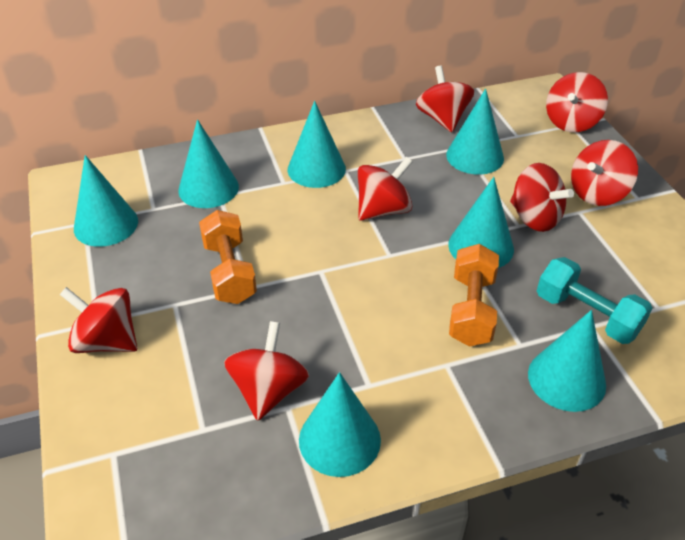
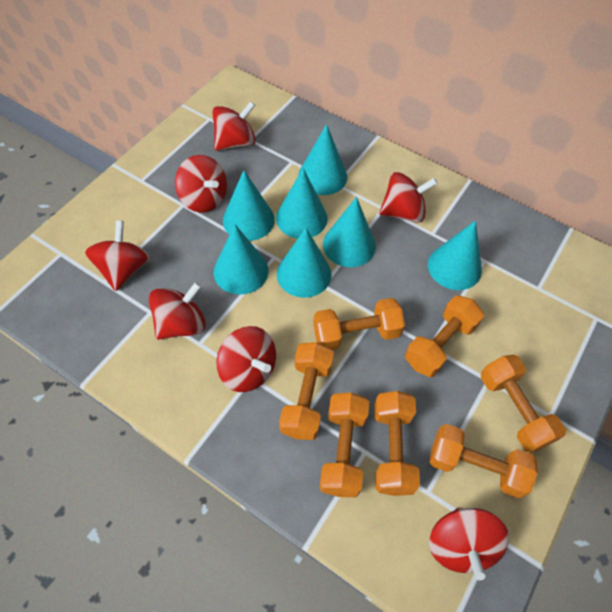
orange dumbbell: [199,210,257,304] [449,244,499,347] = 2 -> [279,342,334,440] [313,298,405,350] [319,392,369,497] [374,391,420,496] [405,295,484,377] [429,424,538,498] [481,355,566,453] = 7
turquoise dumbbell: [537,257,652,344] = 1 -> none = 0

